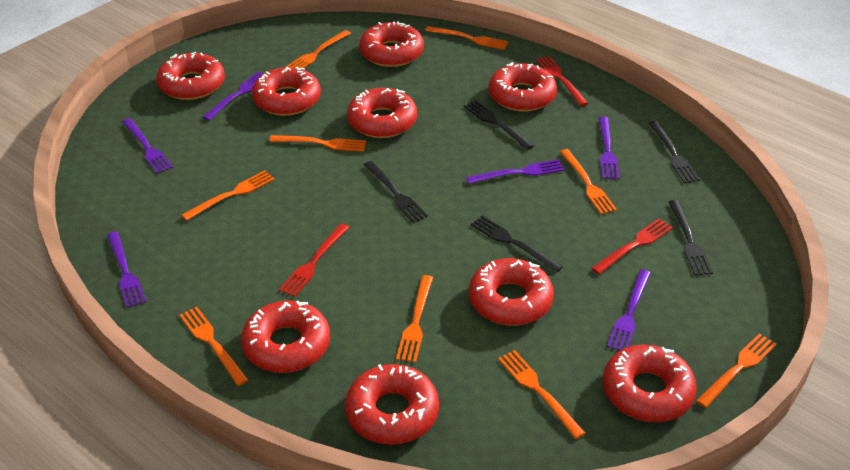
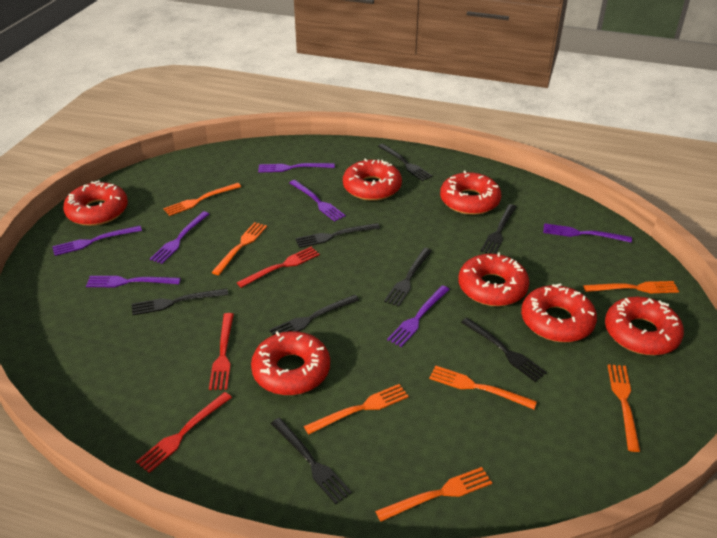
black fork: [364,161,428,223] [464,100,534,150] [471,216,563,273] [649,121,700,183] [669,200,713,275] = 5 -> [132,288,228,316] [269,295,359,335] [271,418,352,504] [295,223,380,248] [378,144,433,181] [384,248,432,307] [461,318,547,382] [481,204,516,254] = 8
orange fork: [180,307,248,386] [181,171,275,221] [269,135,366,152] [286,30,351,68] [396,275,433,363] [425,26,509,50] [498,350,585,439] [560,149,617,214] [696,333,777,408] = 9 -> [164,183,241,216] [212,222,267,275] [304,384,409,435] [375,467,492,522] [429,365,537,409] [583,281,679,293] [607,364,640,452] = 7
purple fork: [107,231,146,308] [122,118,173,174] [203,72,263,121] [466,159,565,184] [599,117,620,179] [607,269,651,351] = 6 -> [52,226,142,256] [86,276,181,287] [150,211,209,264] [258,163,335,173] [289,180,346,222] [387,285,450,347] [543,223,632,243] = 7
red donut: [156,52,225,100] [241,301,330,373] [252,67,321,116] [345,364,439,445] [347,88,417,138] [359,21,424,67] [469,258,554,326] [489,62,557,112] [603,345,697,422] = 9 -> [63,180,128,226] [251,331,330,395] [343,158,402,201] [440,171,501,215] [458,252,529,306] [521,283,597,342] [605,297,684,355] = 7

